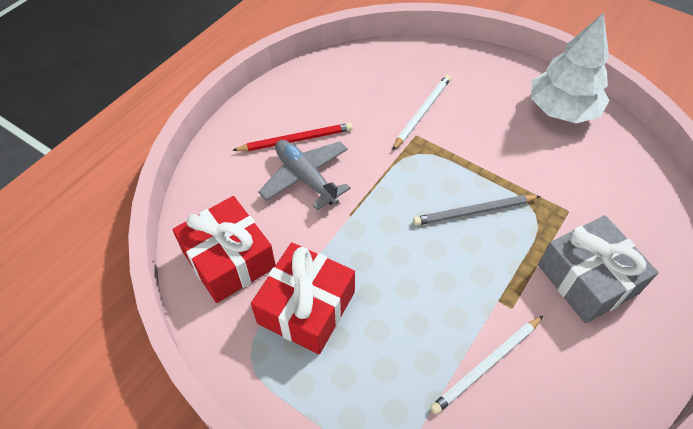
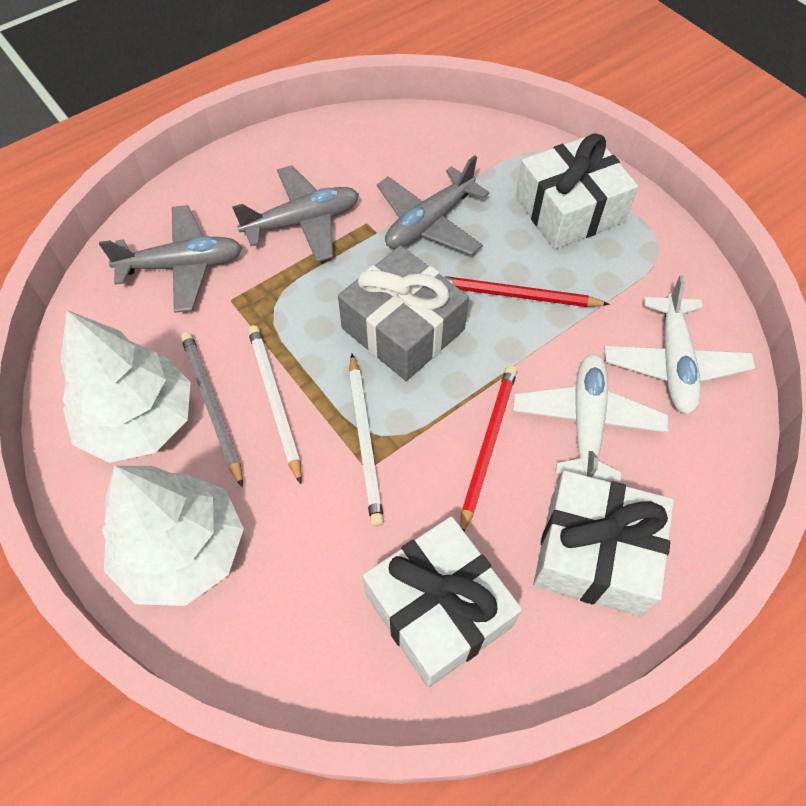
grey plane: [258,140,351,211] = 1 -> [99,205,243,313] [232,165,359,262] [377,155,490,255] = 3
red gift: [172,196,276,303] [251,242,355,354] = 2 -> none = 0
red pencil: [232,123,353,151] = 1 -> [443,276,610,307] [460,366,517,531] = 2
white gift: none = 0 -> [363,516,522,688] [515,134,638,249] [533,471,674,617] = 3
white plane: none = 0 -> [513,354,668,482] [604,275,755,414] = 2
white tree: [531,13,609,123] = 1 -> [61,310,191,463] [102,466,244,606] = 2

